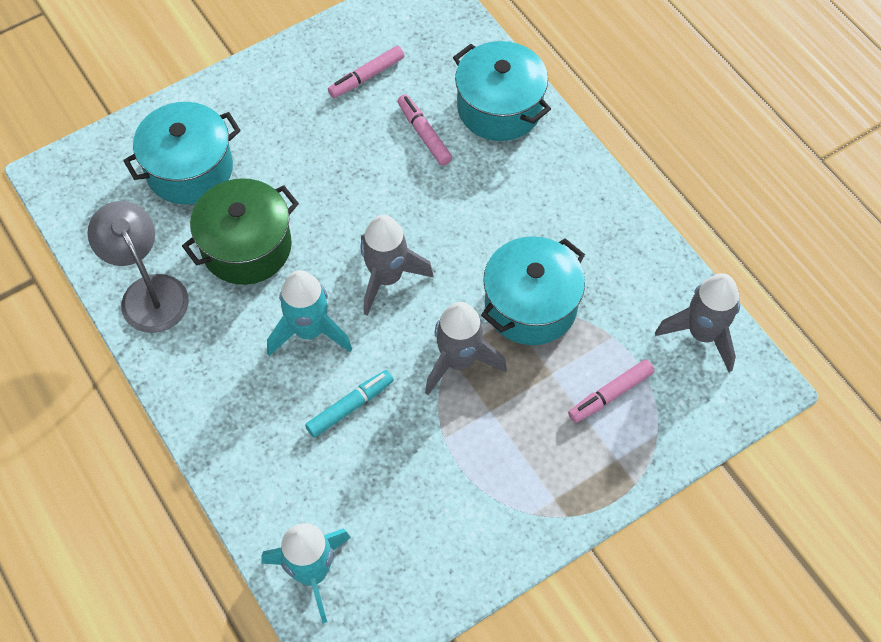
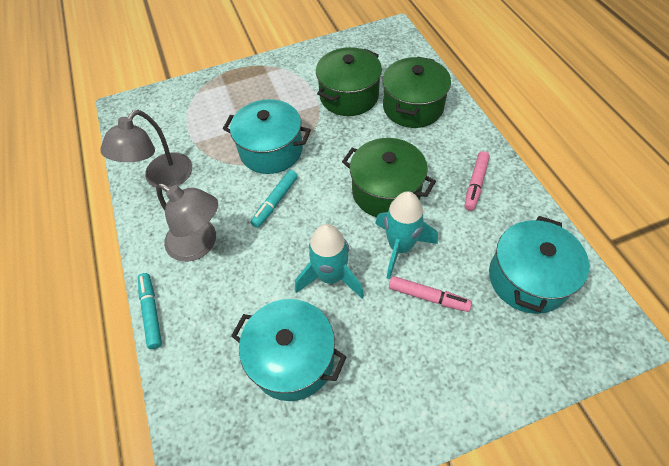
green pot: [182,178,299,285] = 1 -> [316,47,382,116] [342,138,436,217] [383,56,451,128] = 3
grey lamp: [88,201,189,333] = 1 -> [100,110,192,188] [156,183,218,262] = 2
grey rocket: [360,215,434,316] [425,302,507,395] [655,273,740,372] = 3 -> none = 0
pink marker: [328,46,405,98] [398,94,452,166] [568,359,654,423] = 3 -> [389,276,472,312] [465,151,490,211] = 2
turquoise marker: [305,370,394,438] = 1 -> [138,273,162,349] [251,170,298,228] = 2

